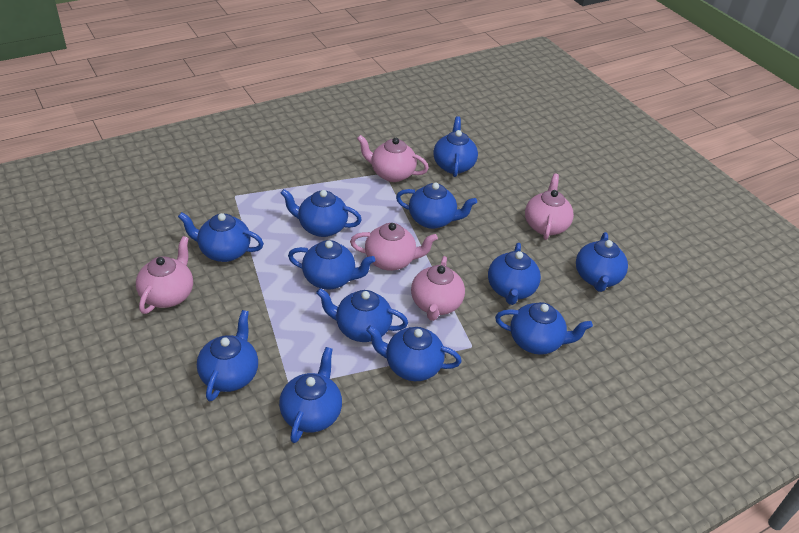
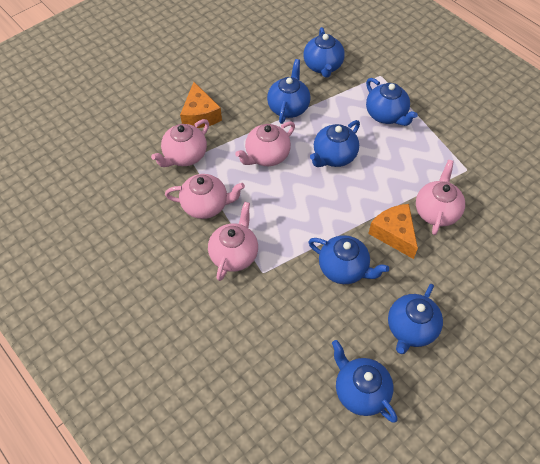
blue teapot: [178,212,264,262] [197,310,258,401] [279,347,342,443] [281,189,362,237] [288,240,375,290] [316,288,408,342] [366,325,462,381] [396,183,477,229] [433,116,478,177] [488,243,541,305] [495,302,593,355] [576,232,628,292] = 12 -> [267,59,310,124] [303,27,345,78] [308,235,389,284] [310,120,360,167] [332,340,398,423] [366,78,418,126] [388,284,443,354] = 7
orange cheese: none = 0 -> [180,82,222,128] [368,204,418,259] = 2

